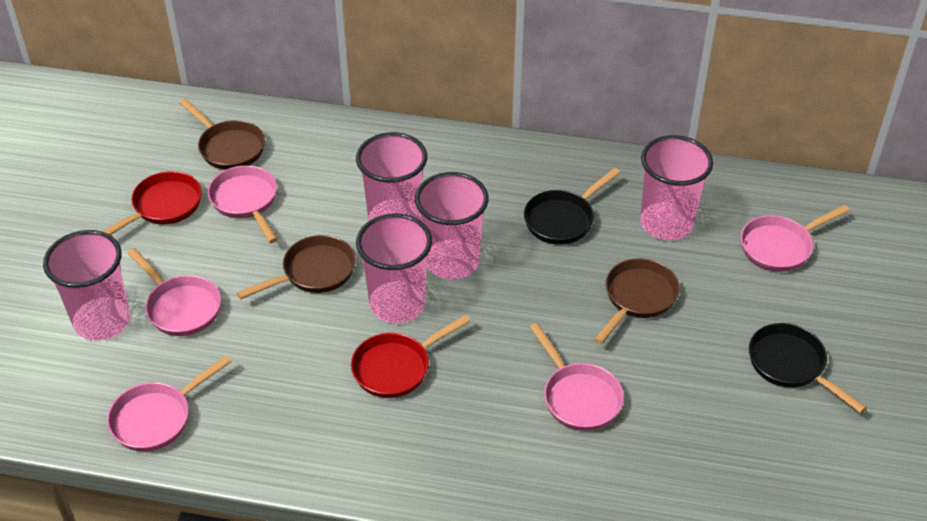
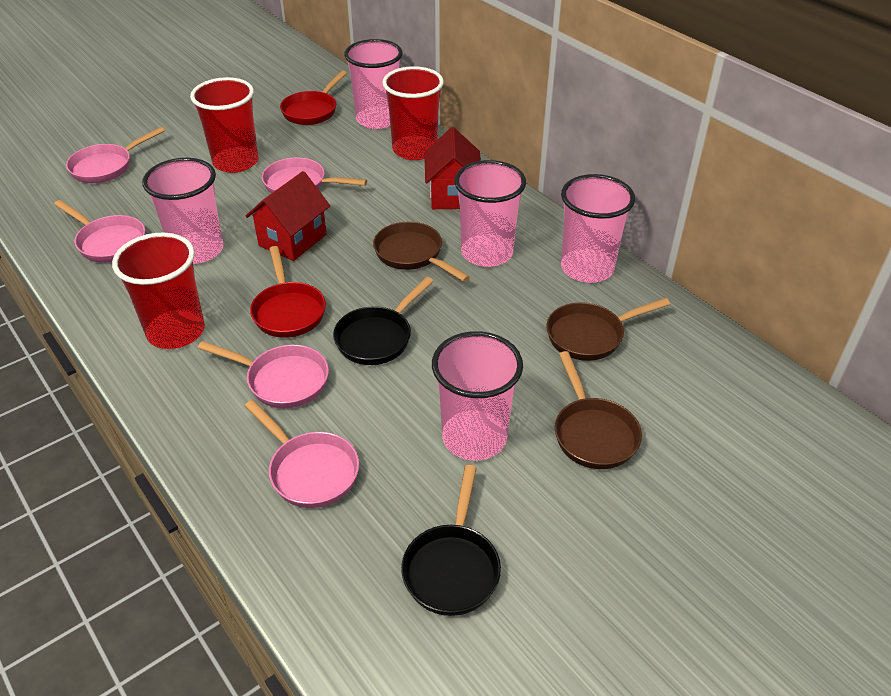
red cup: none = 0 -> [112,233,205,349] [190,77,259,173] [382,66,444,160] = 3
red house: none = 0 -> [246,171,330,261] [425,127,481,209] = 2

